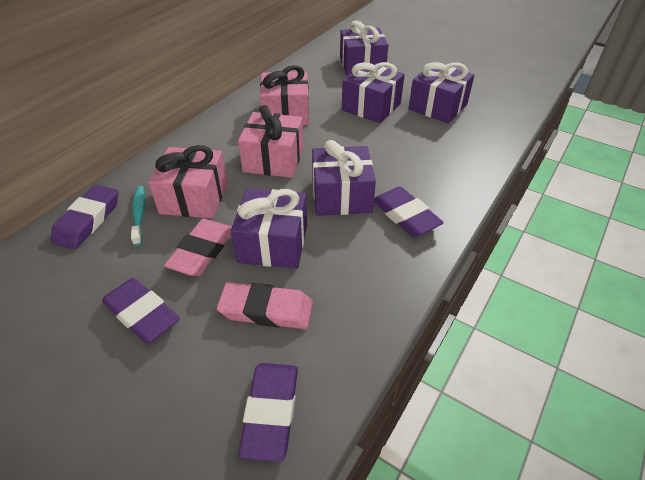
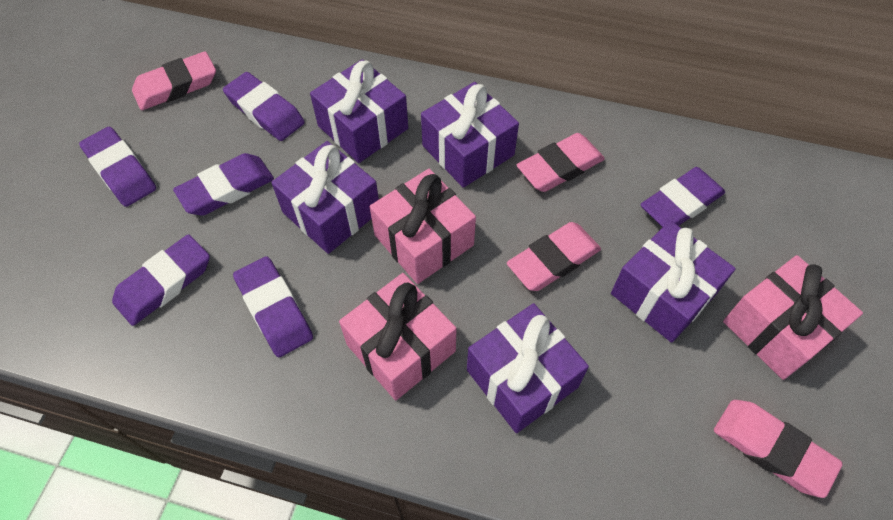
pink eraser: [164,219,232,276] [217,282,313,329] = 2 -> [132,51,216,110] [507,222,601,291] [517,133,605,192] [714,400,843,498] = 4
purple eraser: [51,185,118,249] [102,278,180,343] [238,363,298,462] [374,187,444,237] = 4 -> [79,127,156,207] [112,234,210,326] [173,153,274,216] [223,72,305,141] [233,256,313,357] [640,167,725,227] = 6
turquoise toothbrush: [131,186,145,246] = 1 -> none = 0

